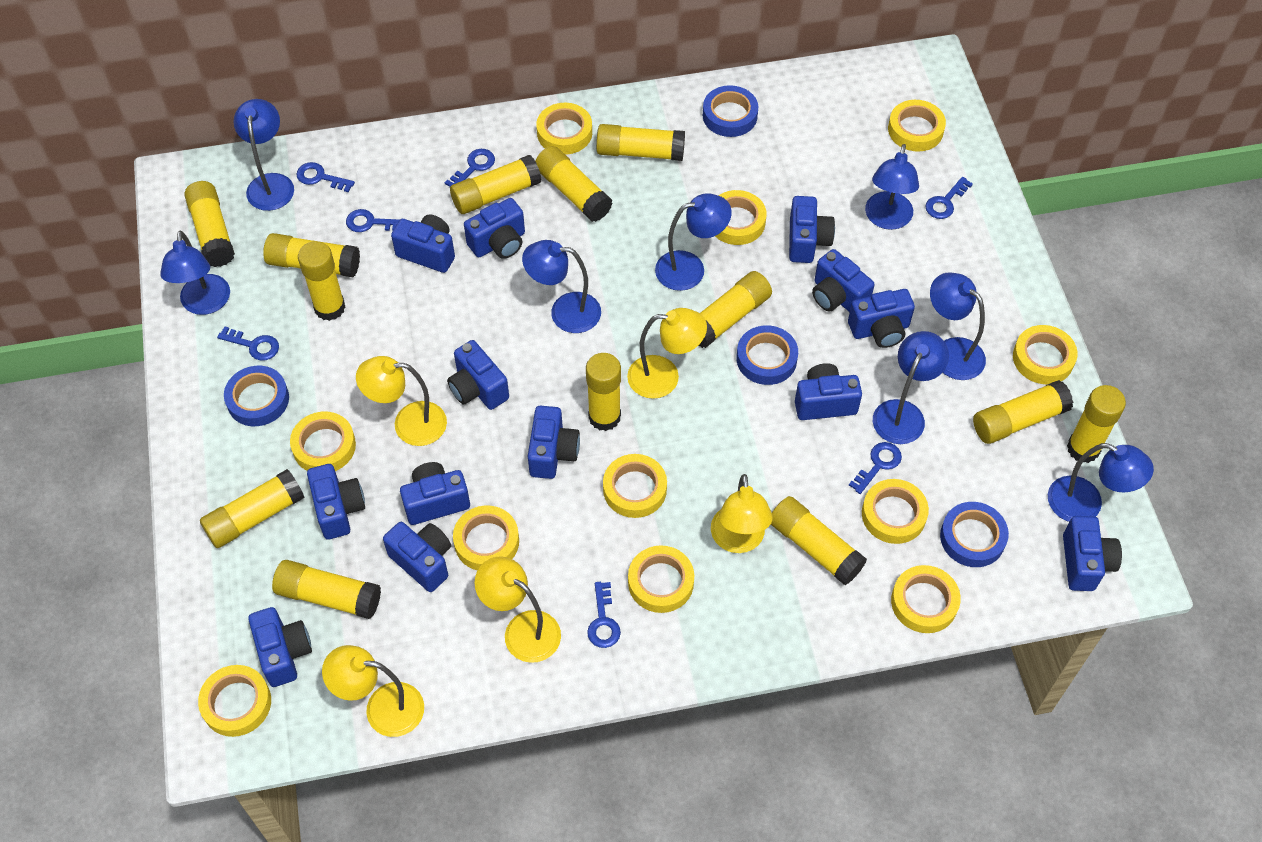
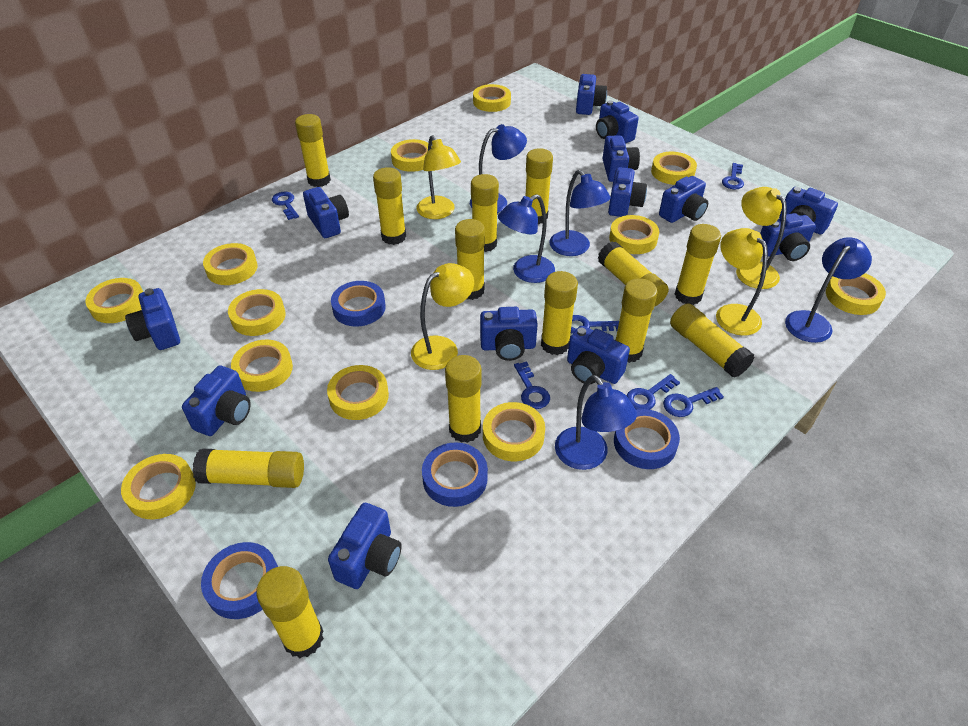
blue key: [217,326,279,361] [296,162,355,192] [346,209,400,232] [445,149,495,187] [587,582,621,648] [849,442,902,494] [925,177,973,219] = 7 -> [272,192,299,220] [514,361,550,409] [571,315,619,334] [626,374,680,410] [663,387,724,417] [722,163,744,189] = 6
blue lamp: [160,231,230,315] [234,99,294,211] [522,240,601,333] [655,193,731,291] [865,144,919,230] [873,331,949,444] [930,272,986,380] [1048,443,1154,522] = 8 -> [470,124,527,213] [498,194,555,283] [550,170,611,256] [555,375,637,470] [785,237,872,343] = 5
yellow lamp: [322,645,424,737] [356,356,447,446] [474,556,561,663] [627,308,707,399] [711,474,773,553] = 5 -> [411,263,474,370] [417,135,461,219] [716,228,768,336] [736,187,787,289] = 4
yellow tape: [198,665,271,737] [290,412,356,471] [453,505,519,570] [536,103,592,155] [603,454,667,518] [628,545,694,613] [715,190,767,245] [862,479,929,544] [888,100,946,152] [891,565,961,633] [1013,325,1078,384] = 11 -> [85,278,143,323] [121,454,196,519] [203,243,257,285] [228,289,286,336] [231,340,293,392] [327,365,389,420] [391,139,428,172] [473,84,511,112] [483,402,545,461] [609,215,659,254] [651,152,697,185] [826,273,886,315] = 12

